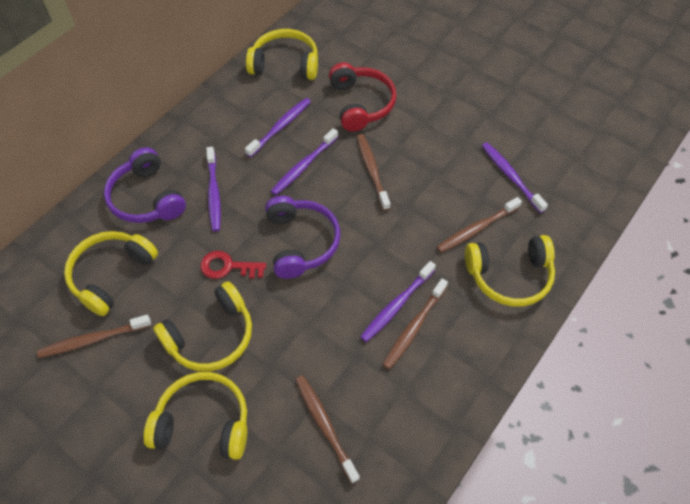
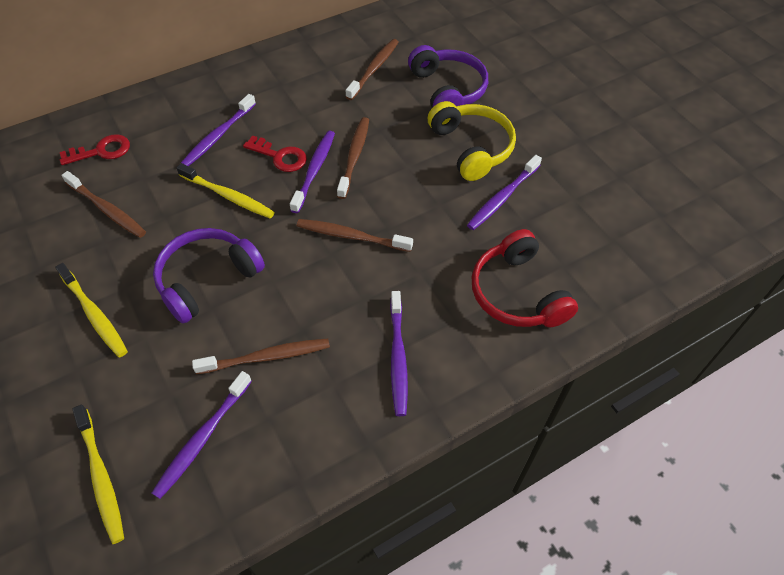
red key: [200,251,266,279] = 1 -> [60,134,130,165] [243,135,307,172] = 2
yellow headphones: [64,231,158,316] [144,372,247,460] [153,281,252,371] [246,29,318,80] [465,235,555,307] = 5 -> [427,101,516,181] = 1
yellow toothbrush: none = 0 -> [55,263,128,357] [72,404,124,544] [177,163,275,219] = 3

